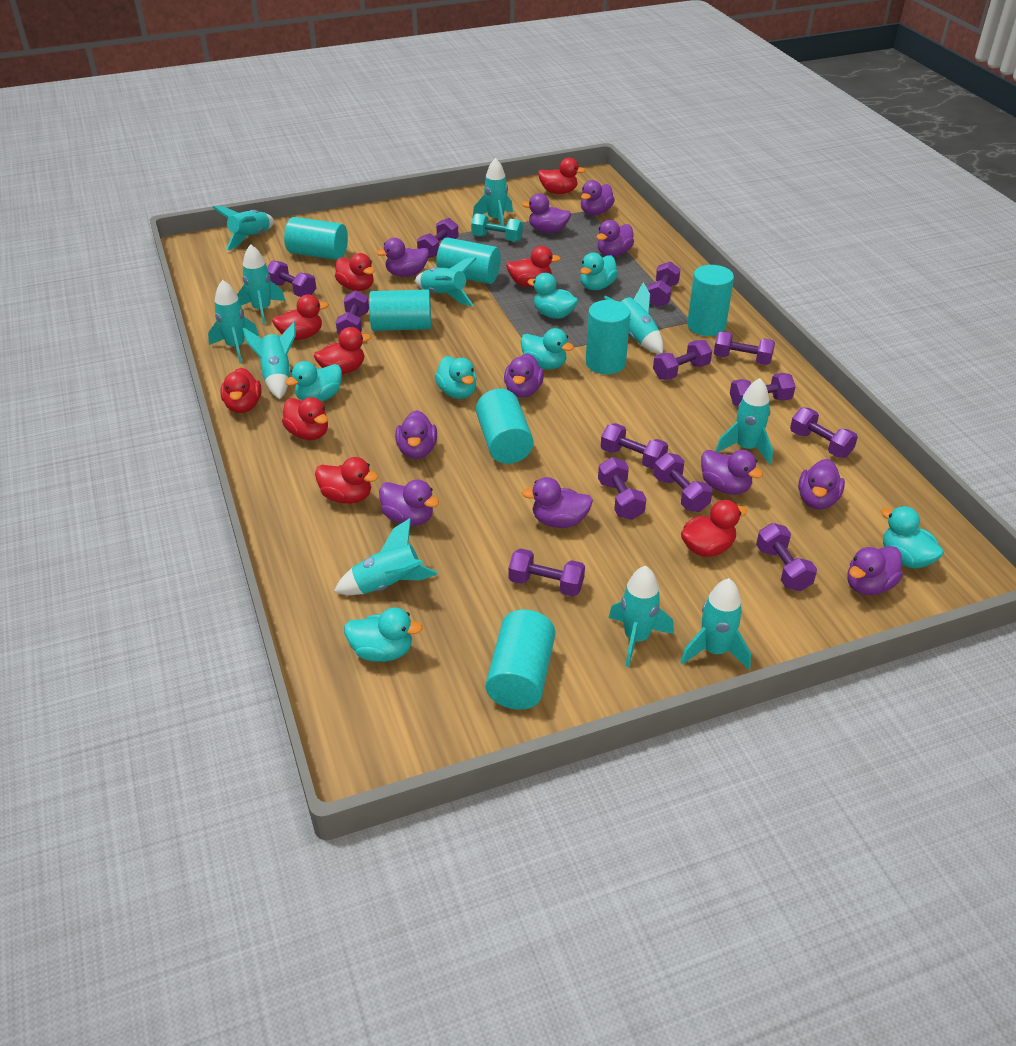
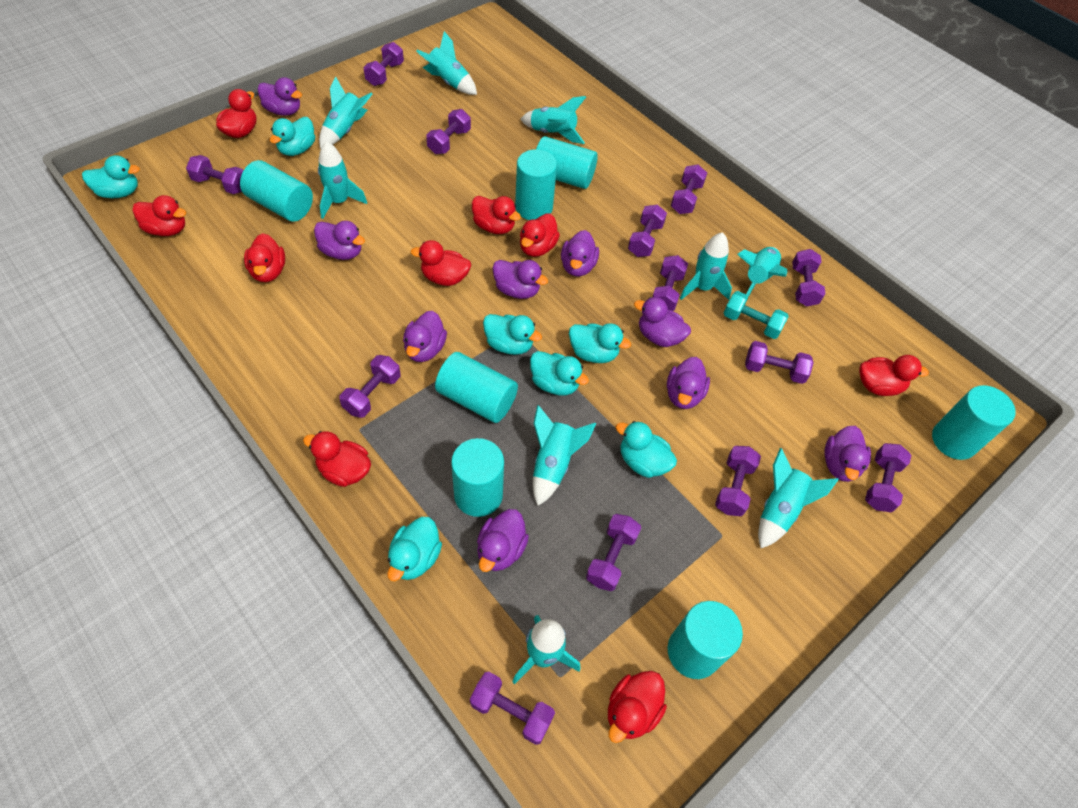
purple duck: [376,238,429,277] [379,479,439,526] [395,410,437,459] [504,353,544,398] [522,193,571,233] [522,477,593,528] [581,180,615,215] [596,220,634,257] [701,450,763,495] [798,459,845,510] [847,546,903,595] = 11 -> [258,77,302,116] [314,221,365,260] [403,311,447,362] [477,509,529,572] [492,260,548,299] [561,230,599,276] [634,297,691,347] [667,357,710,409] [824,426,871,482] = 9
turquoise rocket: [208,280,259,363] [212,206,274,250] [237,244,285,325] [243,322,296,399] [334,518,438,595] [415,257,477,306] [473,158,513,225] [604,282,663,354] [609,566,674,667] [681,578,751,670] [716,378,773,465] = 11 -> [318,141,367,219] [319,77,372,149] [416,31,477,95] [512,615,581,685] [521,96,586,144] [533,405,596,506] [680,232,732,300] [737,247,787,297] [758,448,839,548] = 9

